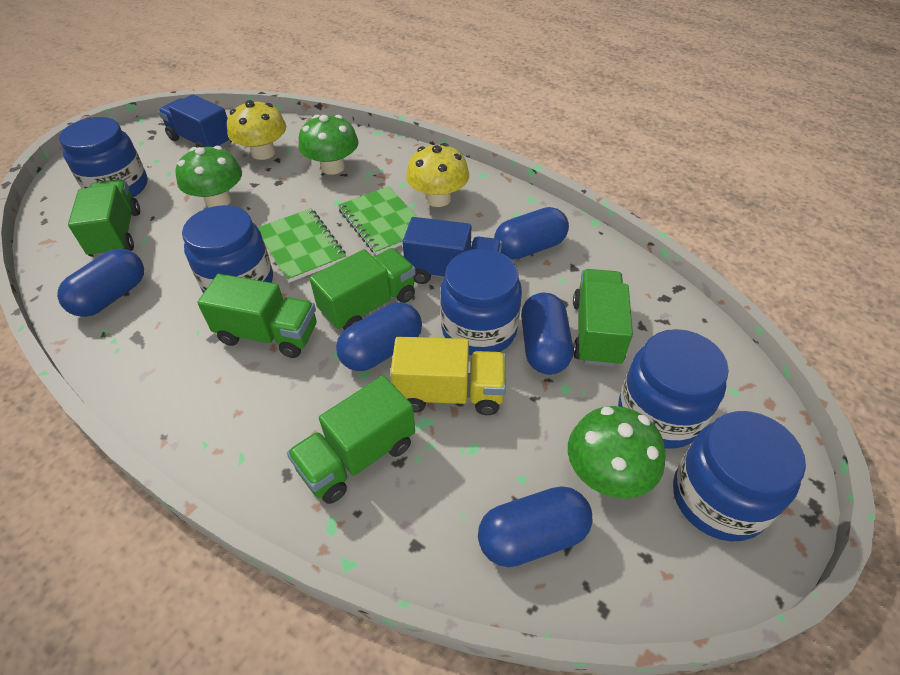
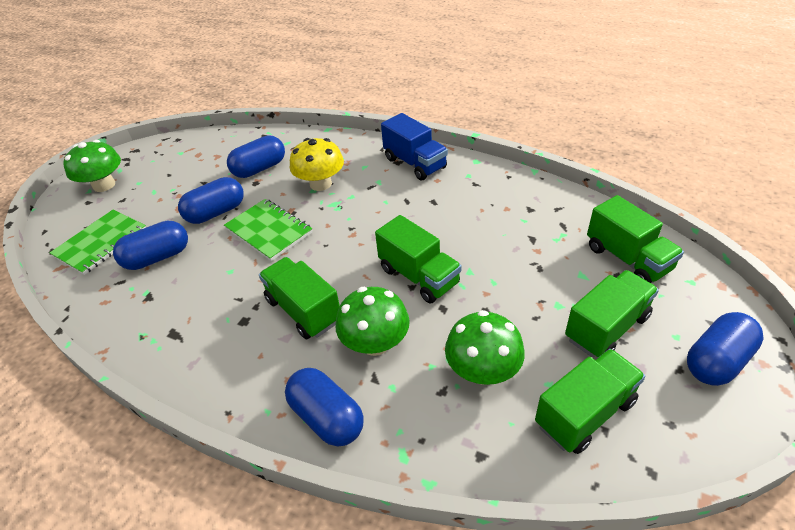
blue jar: [59,117,148,197] [182,205,273,293] [440,249,522,355] [618,329,729,449] [673,411,806,541] = 5 -> none = 0
blue truck: [158,94,232,149] [403,217,502,284] = 2 -> [381,113,448,180] = 1
yellow mushroom: [227,100,286,160] [406,143,469,207] = 2 -> [290,138,344,191] = 1
yellow truck: [390,337,506,415] = 1 -> none = 0

